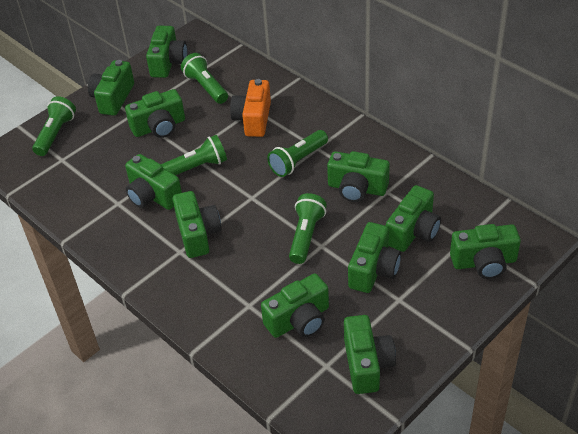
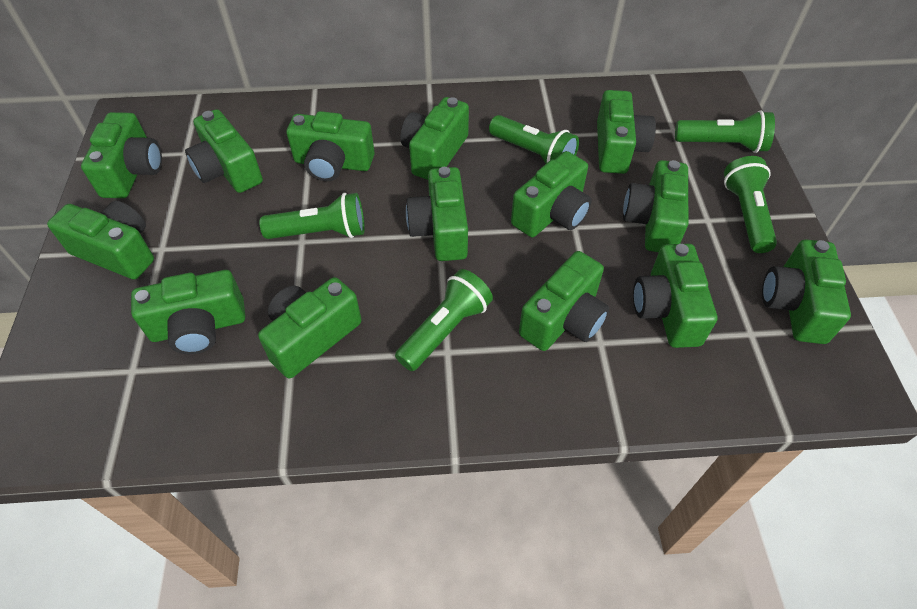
green camera: [88,60,134,116] [125,89,185,138] [125,154,182,210] [146,26,188,78] [173,191,221,258] [261,274,329,338] [327,151,390,202] [344,315,396,394] [348,222,401,293] [386,185,441,252] [450,224,521,279] = 11 -> [47,201,154,280] [81,112,162,198] [131,270,245,354] [185,109,263,193] [258,277,361,378] [286,111,375,181] [400,97,469,180] [406,167,468,261] [511,151,592,237] [519,251,609,351] [597,90,656,174] [623,160,688,252] [633,244,717,348] [762,239,851,344] = 14
orange camera: [230,79,271,137] = 1 -> none = 0

